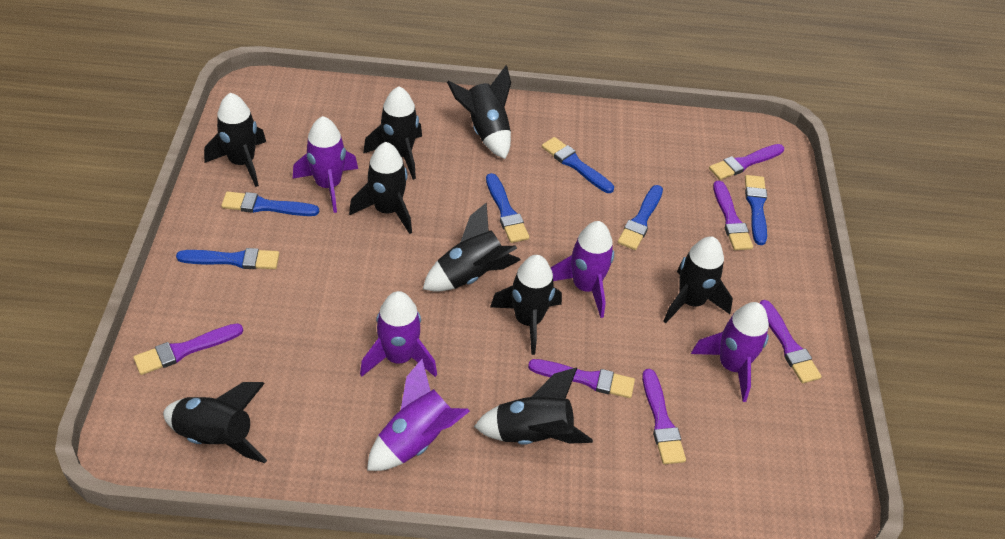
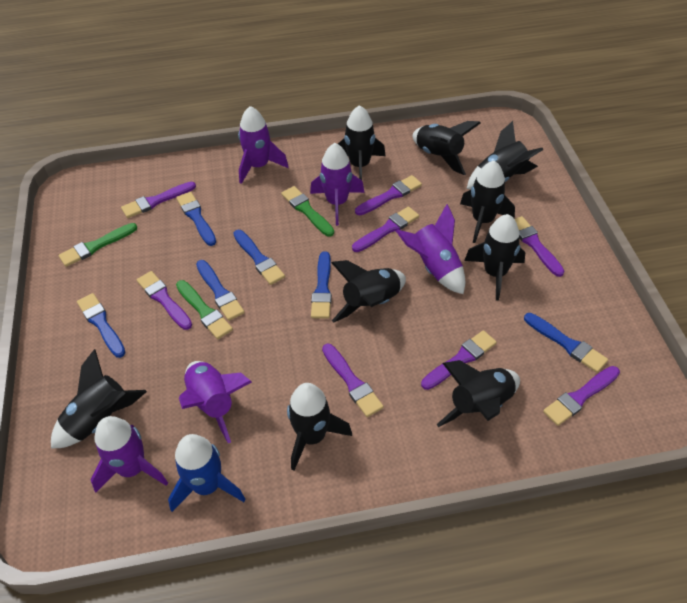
blue rocket: none = 0 -> [168,434,245,512] = 1
green brush: none = 0 -> [59,223,137,267] [176,280,233,339] [281,186,334,237] = 3
purple brush: [133,323,243,375] [528,359,635,398] [642,369,686,464] [709,144,784,180] [713,181,753,250] [760,300,822,383] = 6 -> [121,182,196,218] [137,271,192,330] [322,344,384,417] [352,206,419,252] [355,175,422,215] [421,330,497,390] [515,216,564,277] [543,366,620,426] = 8

